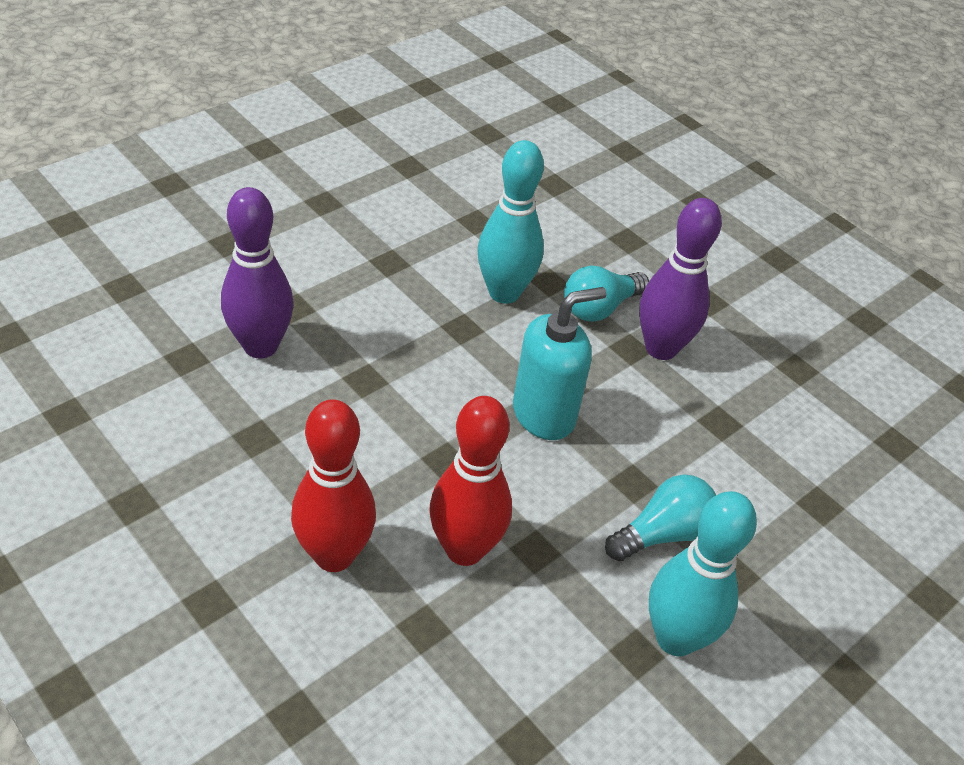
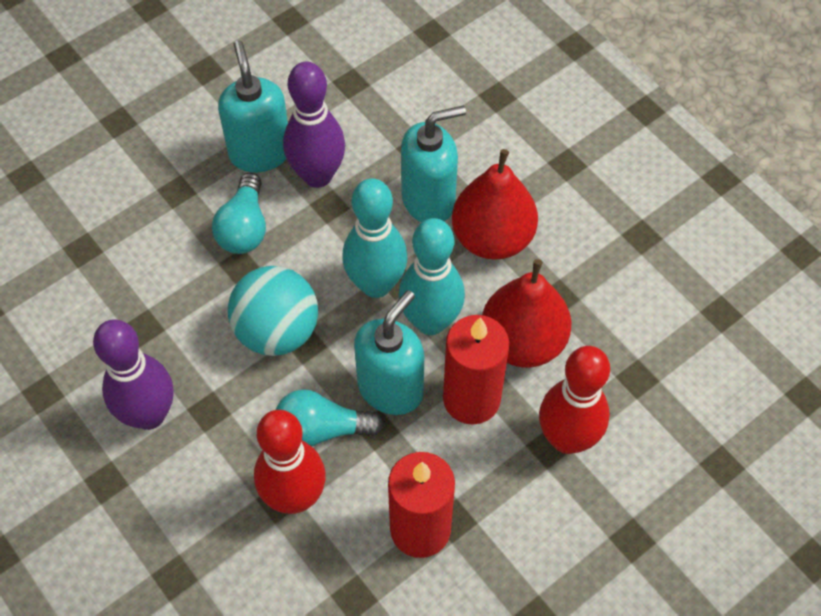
red candle: none = 0 -> [388,452,455,558] [443,315,509,424] = 2
red pear: none = 0 -> [452,149,538,260] [482,259,572,368] = 2
turquoise ball: none = 0 -> [228,266,318,356] = 1
turquoise soap dispenser: [513,287,607,440] = 1 -> [218,40,288,172] [354,290,424,415] [401,105,466,222] = 3

